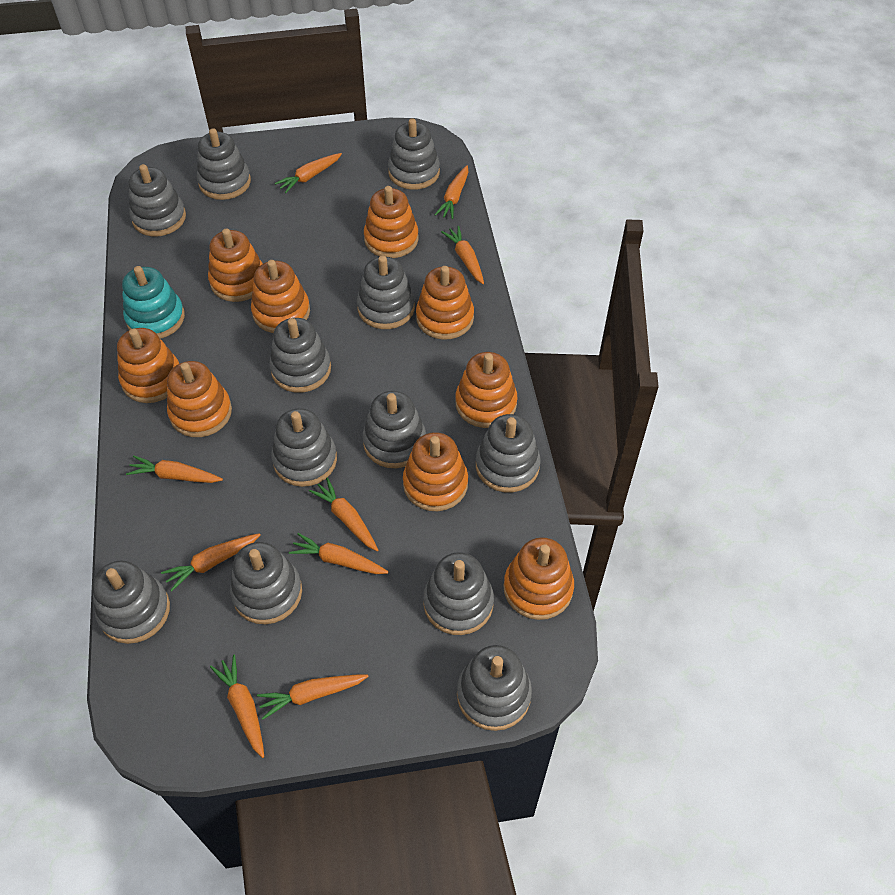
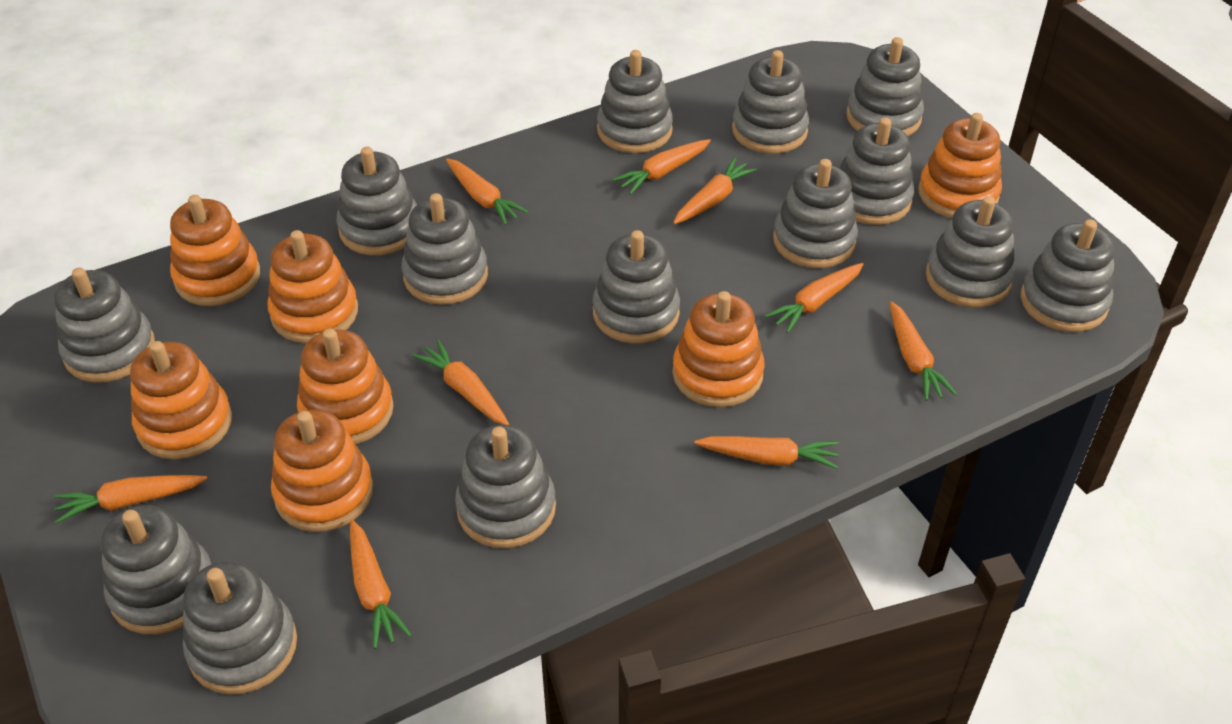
grey stacking toy: [92,561,170,644] [129,164,186,236] [197,128,251,200] [230,542,302,624] [269,318,331,393] [271,408,337,487] [357,256,415,329] [362,391,426,468] [388,118,440,190] [423,552,494,635] [457,645,532,731] [476,414,540,492] = 12 -> [54,268,155,383] [101,505,212,634] [183,561,297,695] [336,147,417,255] [402,193,488,305] [455,425,556,548] [592,230,680,344] [597,50,673,153] [732,50,809,154] [773,159,858,268] [840,118,914,225] [846,37,924,136] [926,196,1015,307] [1021,219,1115,332] = 14
orange stacking toy: [117,328,179,403] [167,361,232,437] [208,228,263,302] [251,260,310,333] [364,186,418,258] [403,432,468,511] [416,266,474,340] [455,352,517,428] [503,537,574,620] = 9 -> [130,341,232,459] [170,195,260,306] [268,230,358,343] [271,410,373,532] [297,328,394,444] [672,291,765,407] [918,113,1002,218] = 7
turquoise stacking toy: [122,266,185,339] = 1 -> none = 0

